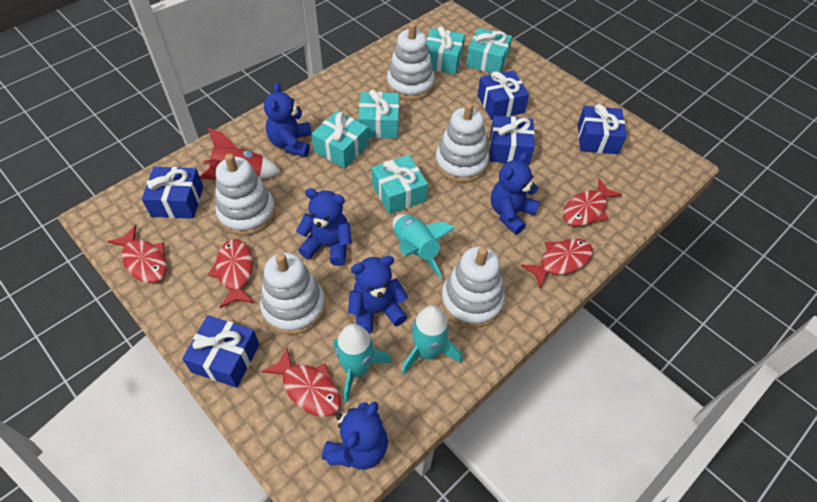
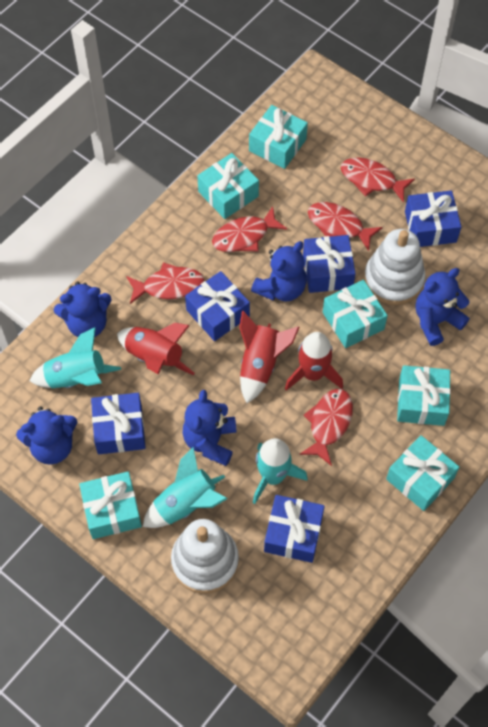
red rocket: [200,128,281,180] = 1 -> [117,323,195,375] [239,311,299,403] [285,332,343,391] = 3
turquoise gift: [312,111,369,168] [358,90,399,139] [372,155,428,214] [427,26,465,74] [466,28,512,73] = 5 -> [79,472,142,539] [197,153,259,219] [249,105,308,169] [323,280,388,348] [386,435,459,511] [397,365,451,426] = 6
white stacking toy: [215,153,276,235] [260,253,325,335] [387,23,435,100] [435,102,489,183] [441,247,505,328] = 5 -> [171,519,239,594] [364,229,425,305] = 2

